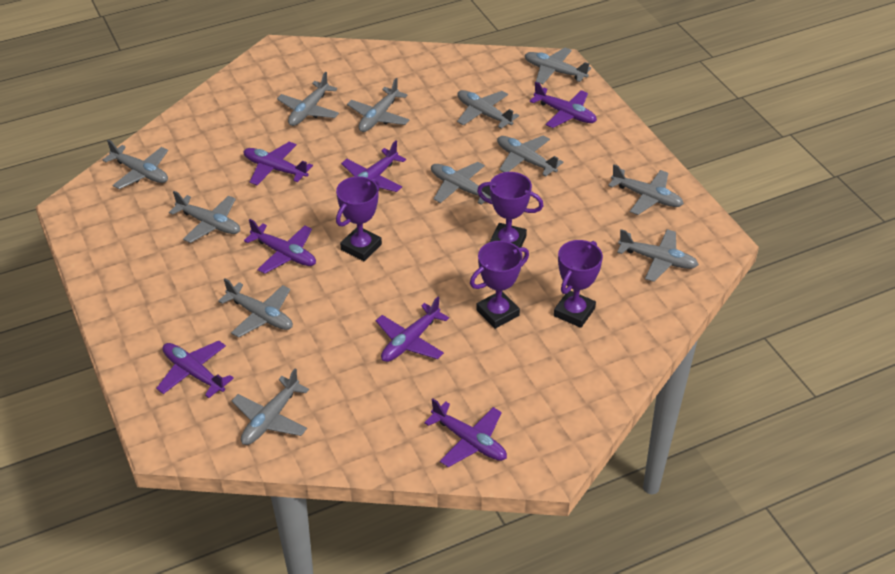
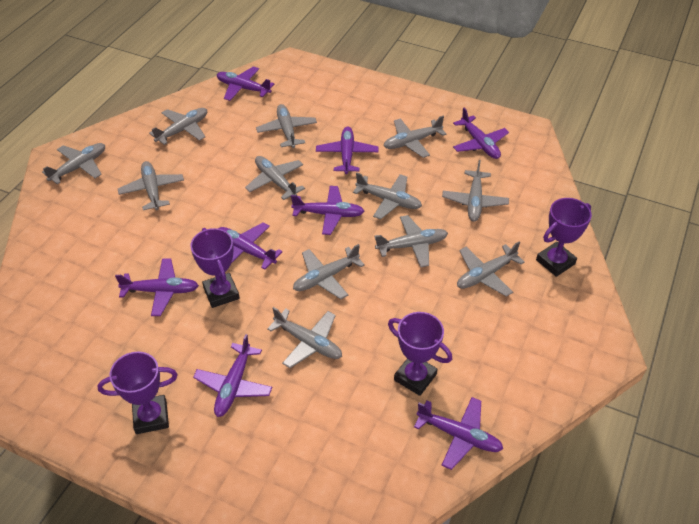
purple plane: [156,341,234,398] [243,142,313,185] [244,219,316,274] [341,141,406,192] [376,297,449,362] [424,399,507,467] [529,82,597,128] = 7 -> [115,258,199,316] [193,334,272,417] [217,66,274,101] [218,222,283,270] [291,186,364,235] [316,126,378,174] [414,397,503,470] [453,108,509,159] = 8

